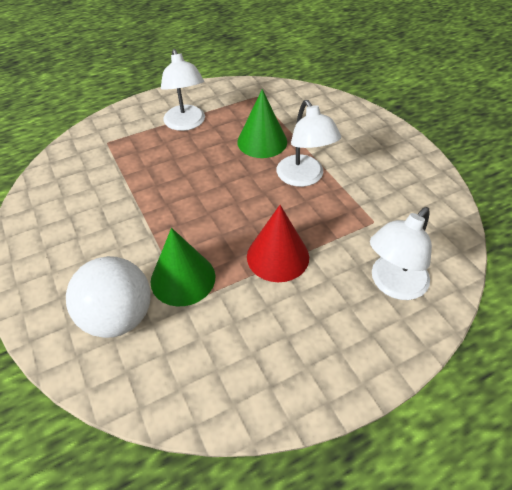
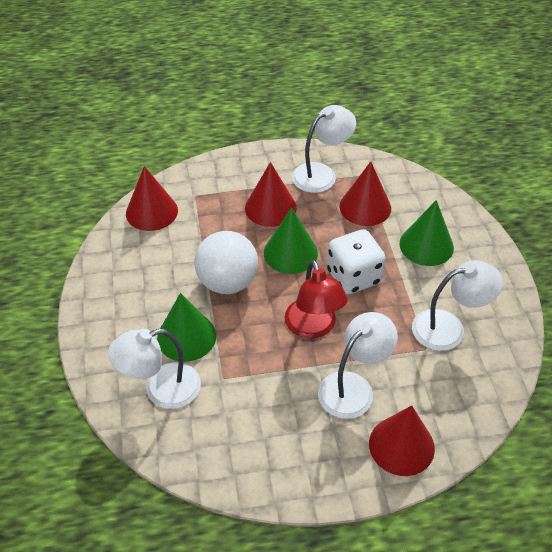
green cone: [151,228,215,306] [237,89,287,158] = 2 -> [157,293,216,362] [264,207,318,274] [399,200,454,266] = 3
red cone: [247,205,309,282] = 1 -> [126,166,178,231] [245,162,297,227] [340,162,391,226] [369,405,435,476] = 4
red lamp: none = 0 -> [285,260,348,339] = 1
white dice: none = 0 -> [327,229,386,294] = 1
white lamp: [161,49,205,131] [277,100,341,187] [370,207,432,300] = 3 -> [108,329,201,409] [292,105,356,193] [318,312,398,419] [412,260,503,351] = 4

